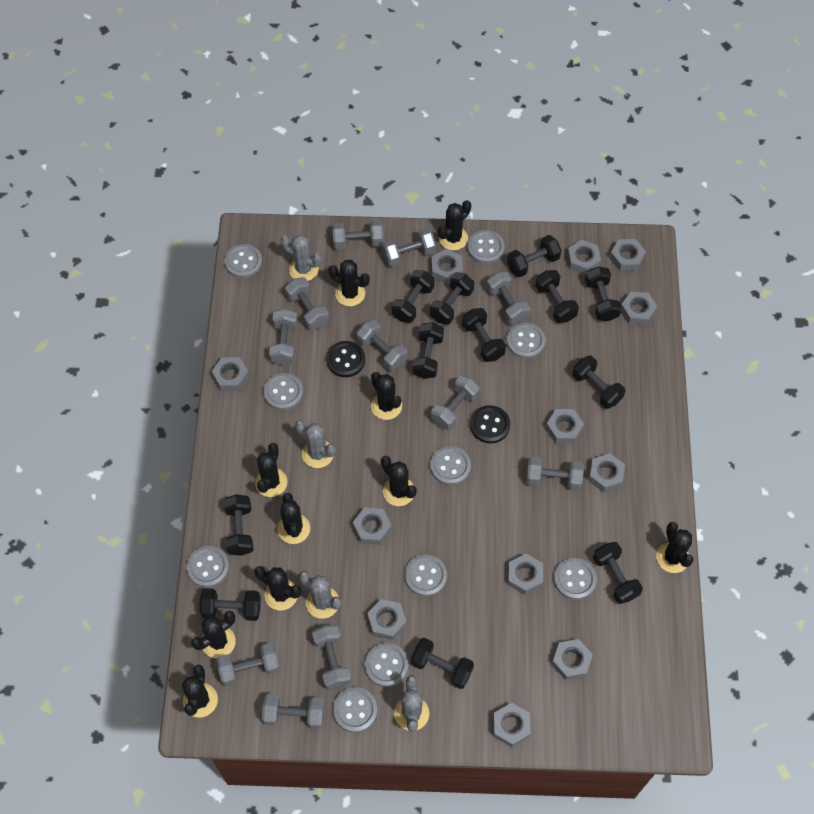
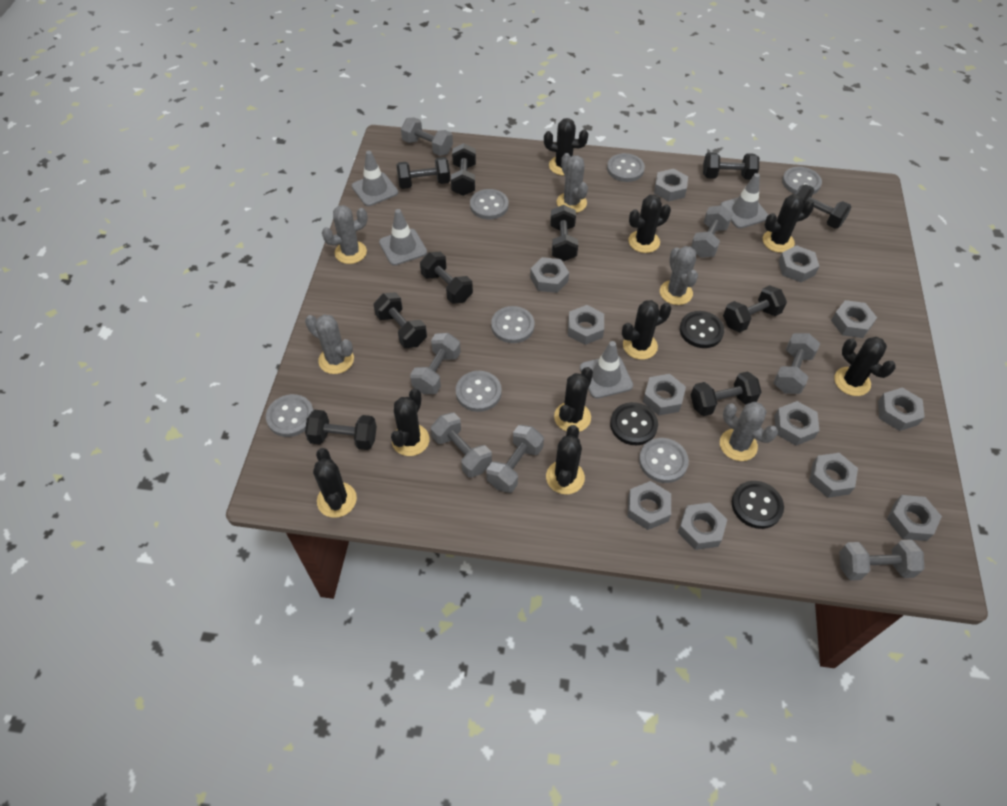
black button: [326,341,365,377] [470,405,510,443] = 2 -> [610,402,658,445] [680,311,724,348] [732,481,784,529] = 3
black cactus: [182,665,218,718] [191,611,236,658] [254,566,301,610] [255,443,287,497] [277,493,310,544] [328,260,370,306] [371,372,402,420] [381,456,417,506] [438,200,471,250] [656,522,693,573] = 10 -> [313,448,357,518] [391,388,429,456] [544,118,588,176] [546,425,585,494] [554,367,593,432] [622,300,672,360] [628,195,671,253] [763,194,814,253] [834,337,896,396] = 9
black dumbbell: [199,588,261,621] [224,494,253,556] [392,270,434,323] [411,638,474,689] [412,322,444,379] [430,272,474,325] [462,308,506,362] [507,235,561,277] [535,270,579,323] [572,356,625,409] [585,266,622,321] [593,542,643,604] = 12 -> [305,410,377,450] [374,293,427,348] [396,157,450,189] [420,252,473,304] [451,143,476,196] [550,205,578,261] [691,371,762,416] [703,152,759,180] [723,285,787,332] [795,184,852,229] = 10
grey button: [187,546,229,588] [225,244,262,278] [264,373,303,410] [333,687,378,733] [365,643,408,687] [405,555,447,597] [430,446,471,485] [467,230,505,264] [507,323,546,359] [554,558,597,600] = 10 -> [266,394,314,437] [456,371,502,412] [470,189,509,220] [491,306,535,343] [607,153,645,182] [639,438,689,483] [782,167,822,194] = 7
grey cactus: [281,235,322,281] [295,420,336,468] [299,571,342,619] [394,675,429,732] = 4 -> [305,314,354,374] [322,205,368,264] [557,153,588,213] [660,246,698,305] [720,402,778,461] = 5
grey dumbbell: [217,643,280,686] [262,694,325,729] [269,308,298,365] [285,277,329,330] [312,625,352,690] [332,220,384,250] [357,320,407,371] [382,228,436,267] [431,375,480,430] [486,272,530,324] [526,456,584,490] = 11 -> [401,117,453,156] [410,333,461,394] [431,413,492,478] [486,425,544,493] [691,205,733,258] [773,333,820,394] [839,540,925,580] = 7
grey traffic cone: none = 0 -> [352,151,398,206] [379,209,427,266] [580,341,633,399] [721,173,768,228] = 4

